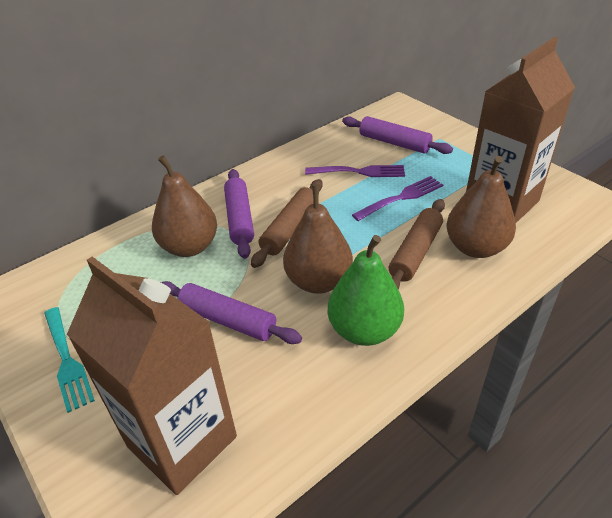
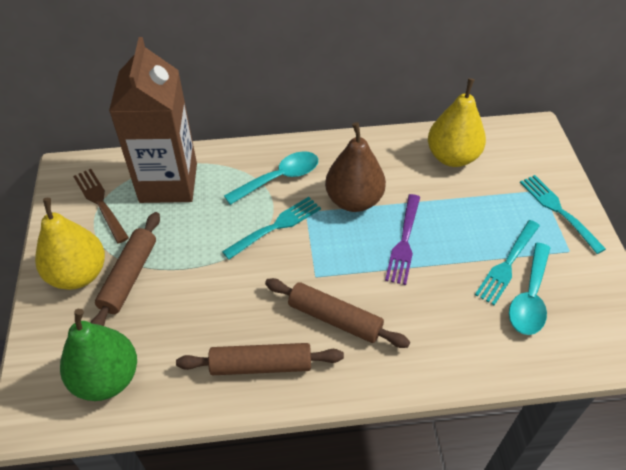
brown carton: [67,257,237,495] [466,37,575,223] = 2 -> [109,37,197,203] = 1
brown fork: none = 0 -> [73,169,129,243] = 1
brown pear: [152,155,217,257] [283,184,353,294] [446,156,516,258] = 3 -> [325,122,386,212] = 1
brown rolling pin: [251,179,323,268] [389,199,445,290] = 2 -> [90,212,160,326] [176,343,344,375] [265,278,410,348] = 3
purple fork: [305,165,405,177] [352,176,443,221] = 2 -> [385,194,420,285] = 1
purple rolling pin: [161,281,302,344] [224,169,254,259] [342,116,453,154] = 3 -> none = 0
turquoise fork: [44,307,95,413] = 1 -> [222,197,321,260] [475,220,540,305] [520,175,606,254] = 3
turquoise spoon: none = 0 -> [224,151,318,205] [509,243,550,335] = 2
yellow pear: none = 0 -> [35,198,105,290] [428,78,486,167] = 2

